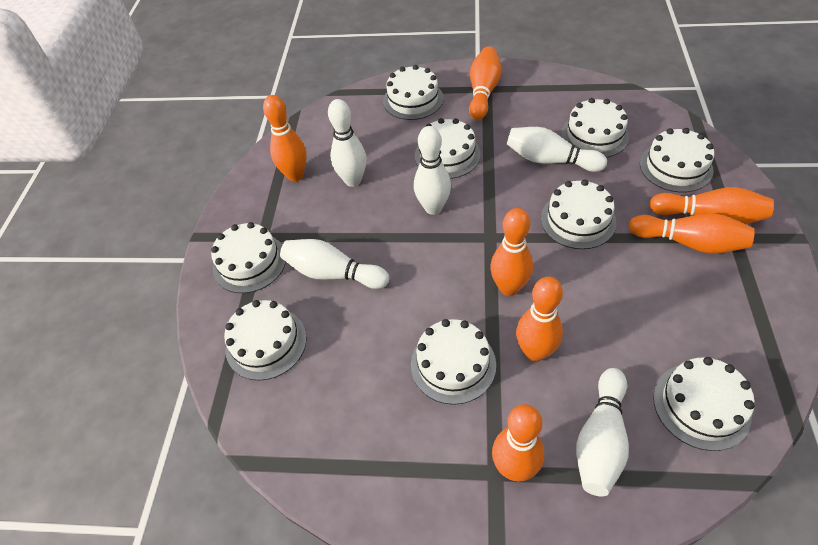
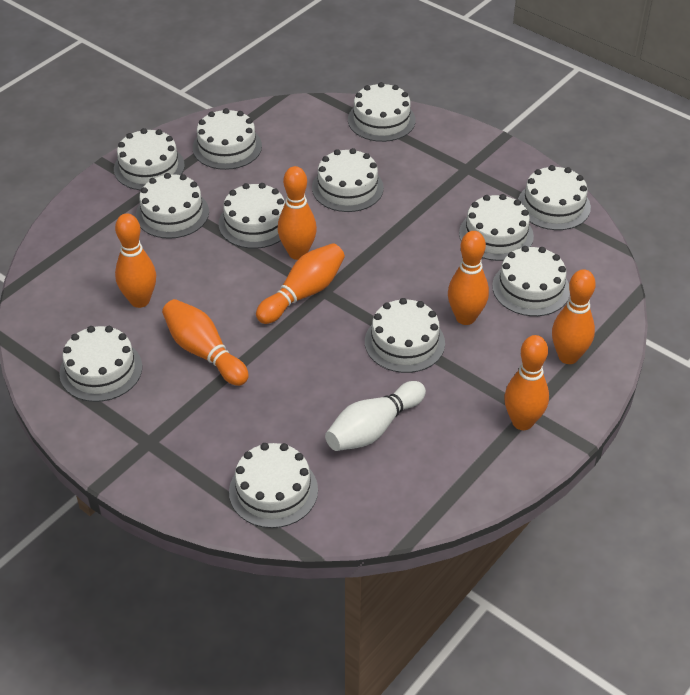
white bowling pin: [280,239,389,289] [328,99,366,187] [414,126,451,215] [507,127,607,172] [576,368,629,496] = 5 -> [325,381,426,451] = 1
white cake: [211,222,286,293] [224,300,306,381] [383,65,443,120] [411,319,496,405] [415,118,481,179] [541,179,616,249] [561,98,629,158] [640,128,714,193] [653,357,755,451] = 9 -> [59,326,142,402] [114,128,185,190] [136,173,209,239] [193,108,262,170] [218,183,285,249] [229,443,318,528] [312,148,384,212] [348,82,415,142] [365,298,445,373] [459,194,534,261] [492,246,570,316] [518,165,591,230] = 12

